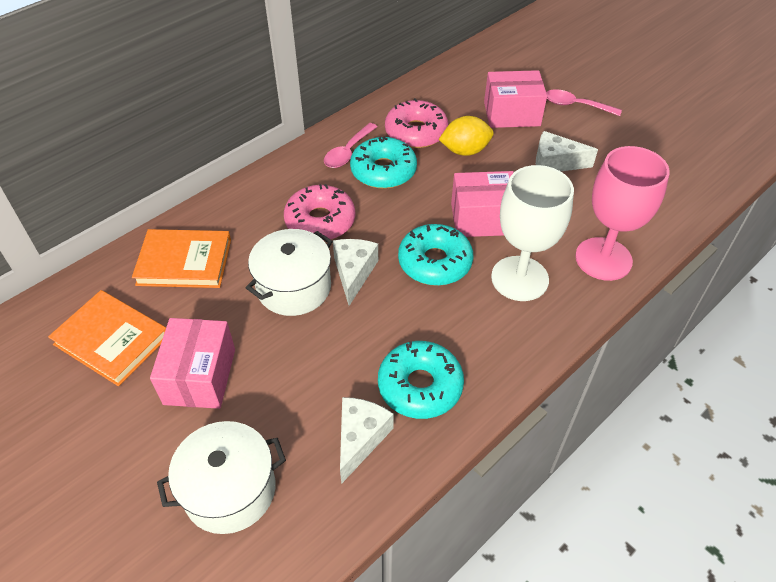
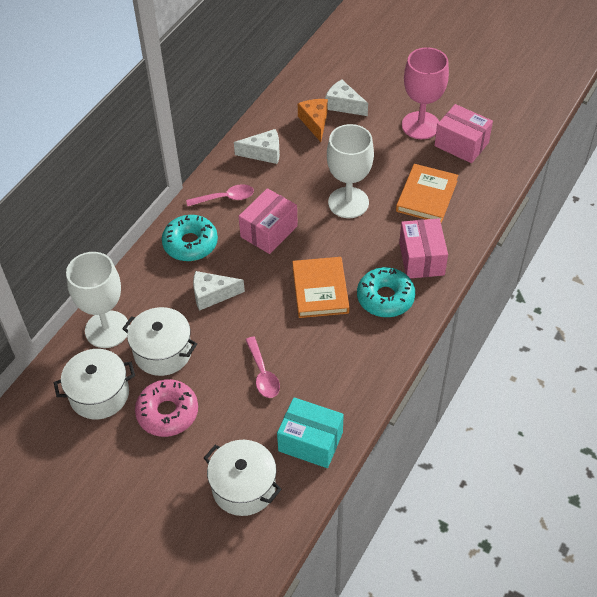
orange cheese: none = 0 -> [298,99,328,142] = 1
pink donut: [284,184,355,240] [385,98,448,148] = 2 -> [135,379,198,437] = 1
turquoise box: none = 0 -> [277,397,344,468] = 1
turquoise donut: [350,136,417,189] [378,341,464,419] [398,224,473,286] = 3 -> [162,215,218,261] [357,267,415,317] = 2
white goblet: [491,165,574,301] = 1 -> [66,252,130,348] [327,124,374,218] = 2
white pot: [157,421,286,534] [246,229,333,316] = 2 -> [54,349,135,419] [122,307,197,376] [204,440,281,516] = 3
yellow lemon: [439,116,494,156] = 1 -> none = 0

